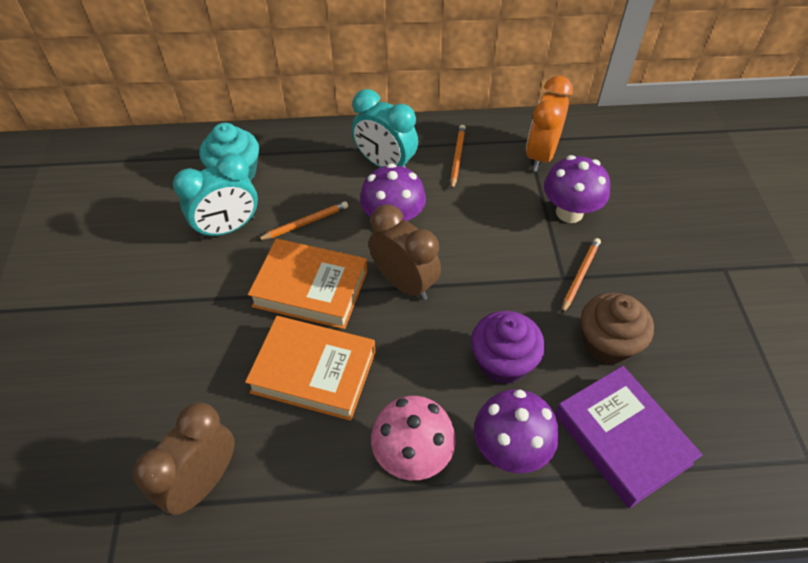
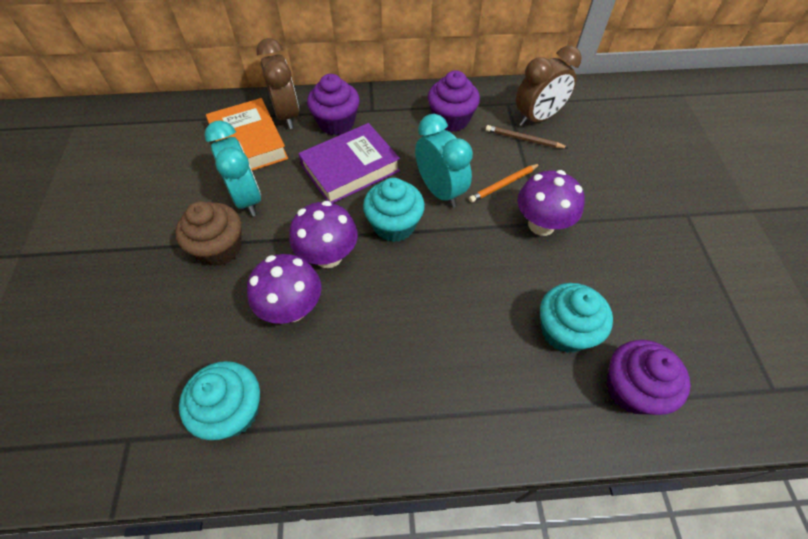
brown pencil: none = 0 -> [486,125,568,148] = 1
orange book: [245,316,375,421] [248,239,367,329] = 2 -> [206,98,288,171] = 1
orange clock: [526,76,573,172] = 1 -> none = 0
orange pencil: [257,201,348,240] [450,125,466,190] [561,238,601,314] = 3 -> [469,164,540,202] = 1
pink mushroom: [371,396,456,480] = 1 -> none = 0
purple cupcake: [471,311,545,384] = 1 -> [307,74,360,135] [428,70,480,132] [607,340,691,415] = 3
turquoise cupcake: [199,123,259,181] = 1 -> [179,361,260,440] [363,178,425,242] [540,283,613,353] = 3

